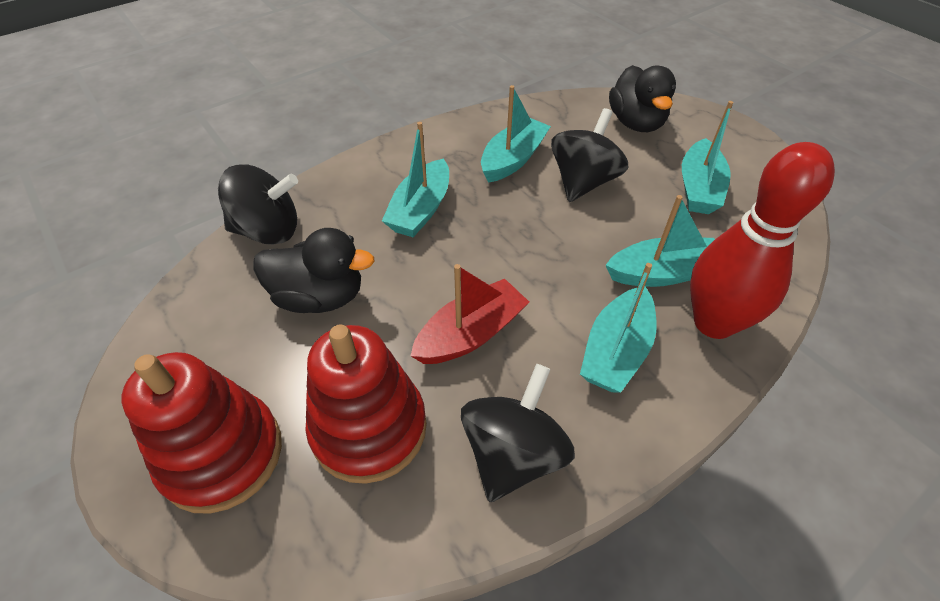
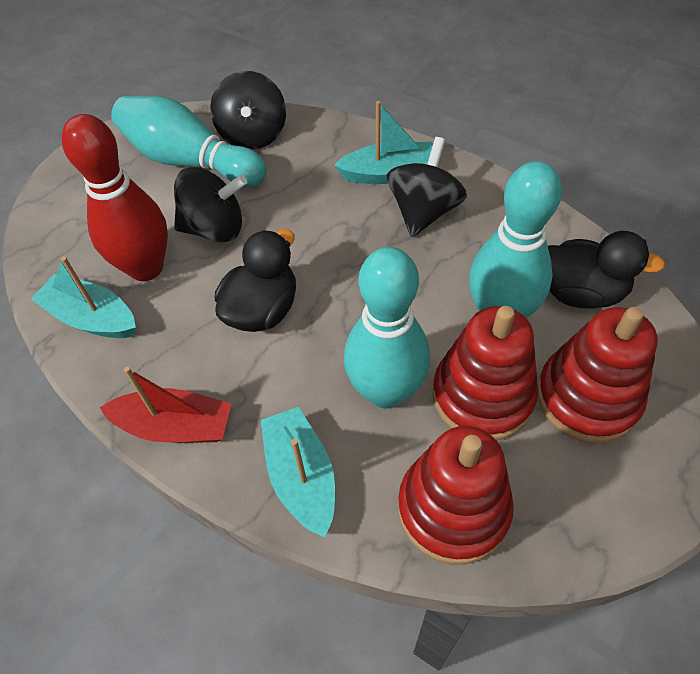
red stacking toy: [122,352,282,514] [305,325,427,484] = 2 -> [398,426,514,565] [432,306,538,440] [537,307,658,443] = 3
turquoise boat: [382,122,449,237] [481,85,551,183] [580,263,657,393] [606,195,715,287] [682,101,733,214] = 5 -> [31,256,136,338] [261,407,335,537] [334,101,433,184] = 3
turquoise bowling pin: none = 0 -> [111,96,266,187] [344,247,430,409] [469,161,562,318] = 3

